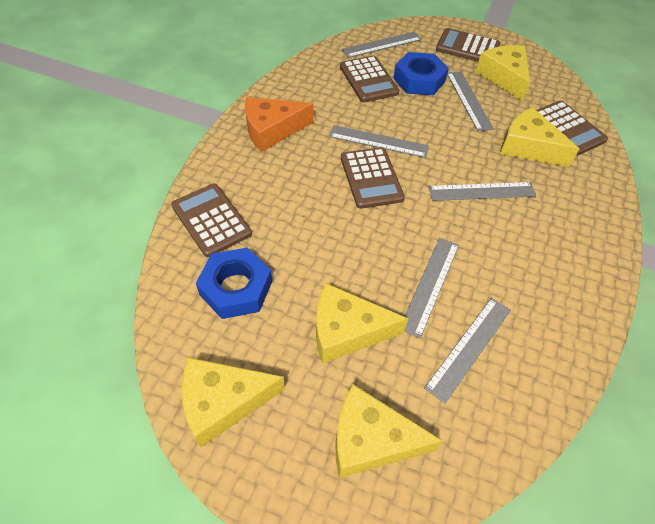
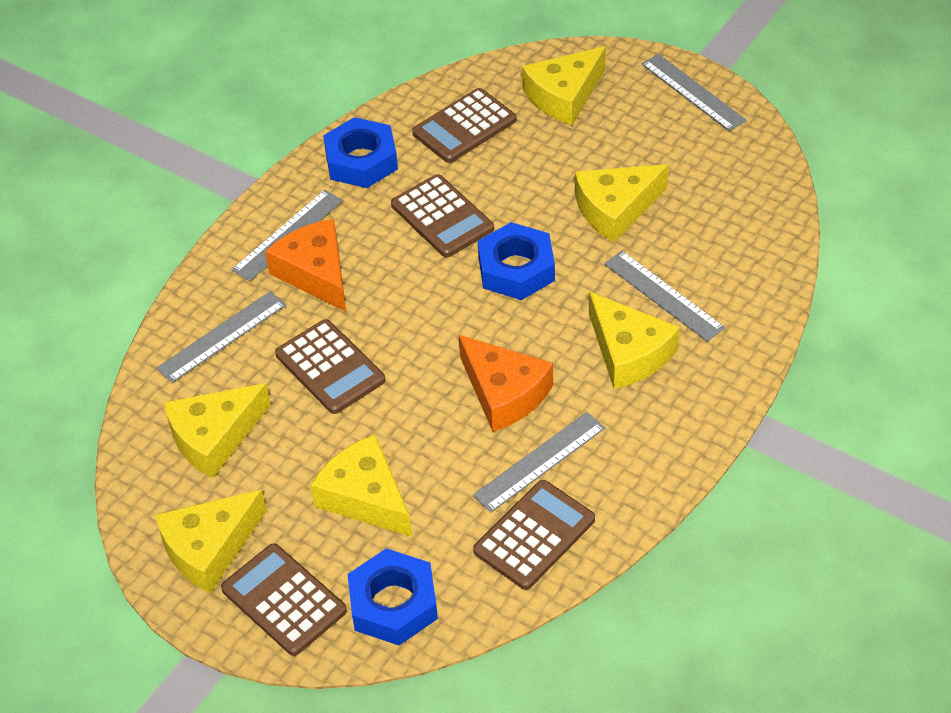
blue nut: [196,248,272,319] [393,52,449,95] = 2 -> [323,117,398,188] [348,548,438,645] [478,222,555,300] = 3
grey ruler: [329,125,429,158] [342,32,422,58] [404,238,459,338] [424,298,511,404] [429,182,536,201] [447,71,494,131] = 6 -> [157,291,286,383] [232,190,343,281] [473,412,605,513] [604,251,725,342] [642,54,747,131] = 5
orange cheese: [245,97,313,152] = 1 -> [265,219,346,312] [459,335,553,432] = 2
yellow cheese: [182,357,285,447] [316,283,408,363] [335,384,443,478] [475,45,530,101] [500,107,579,167] = 5 -> [155,490,266,593] [164,383,271,478] [310,434,412,537] [522,46,606,125] [575,164,669,243] [589,291,680,389] = 6

